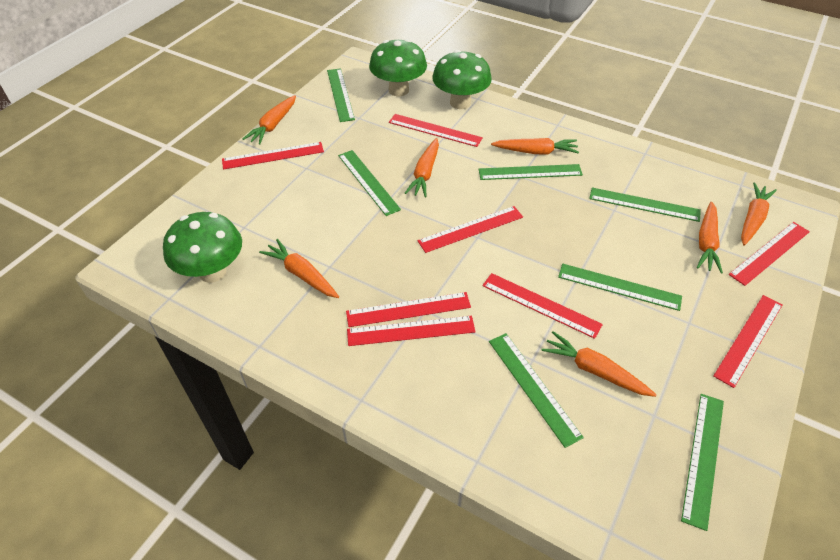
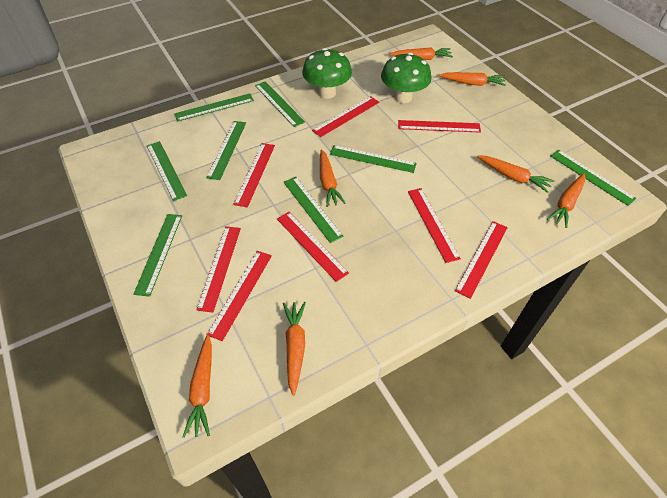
green mushroom: [163,212,242,282] [369,39,427,96] [432,50,492,109] = 3 -> [302,48,352,99] [381,53,431,103] = 2
green ruler: [327,68,355,122] [338,150,401,216] [479,164,583,180] [489,333,584,448] [558,264,682,311] [589,187,701,222] [681,394,724,531] = 7 -> [133,214,182,297] [147,141,187,201] [174,94,254,122] [206,121,246,180] [255,81,305,127] [284,177,344,243] [330,145,417,173] [551,150,636,206] = 8

